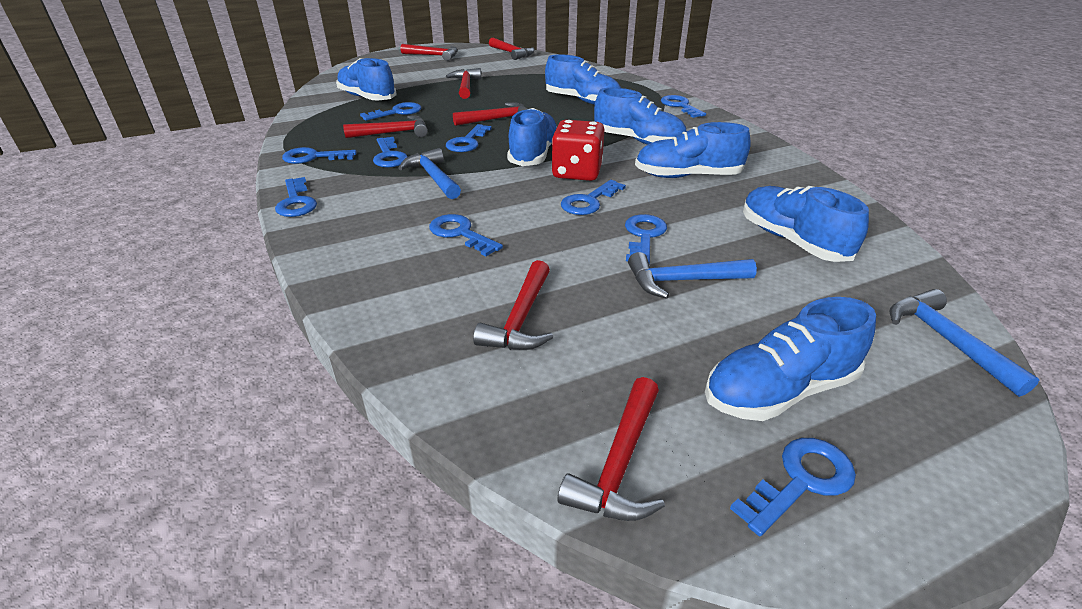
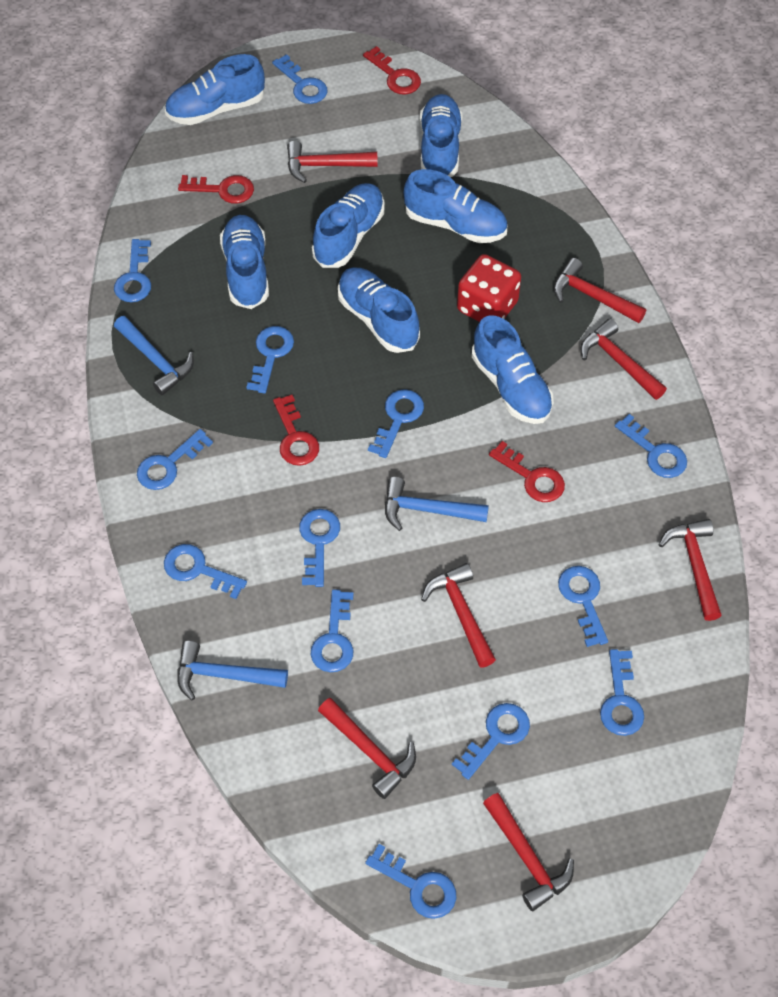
blue key: [275,177,317,217] [282,147,357,164] [360,102,421,121] [373,137,408,168] [429,214,503,256] [446,124,492,152] [561,180,626,215] [625,214,667,263] [661,95,706,118] [730,438,856,536] = 10 -> [114,239,151,302] [137,429,213,490] [164,544,247,599] [246,326,294,394] [272,54,327,104] [299,509,340,587] [311,590,354,672] [365,844,456,919] [368,389,424,458] [452,703,530,780] [558,566,608,647] [600,649,644,736] [615,414,687,478] = 13
red key: none = 0 -> [178,175,254,204] [273,395,319,466] [363,46,421,95] [489,441,565,502] = 4

